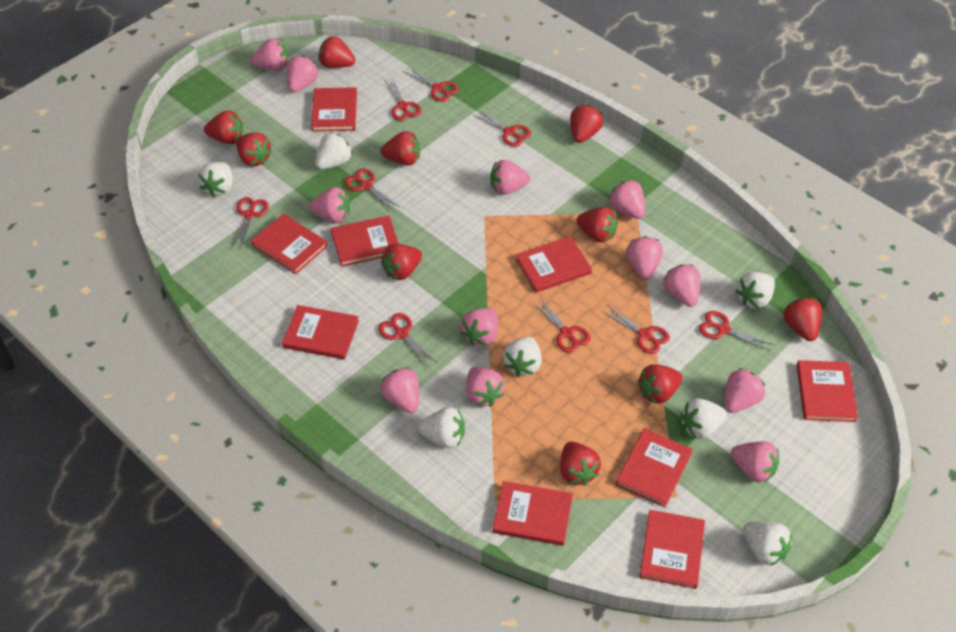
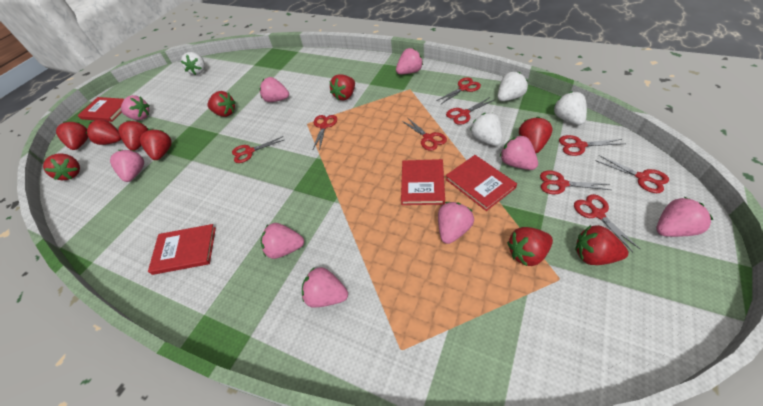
pink strawberry: [251,39,288,71] [286,56,318,92] [309,187,350,223] [380,367,419,413] [461,309,498,346] [466,367,505,407] [490,160,530,195] [608,180,645,219] [626,236,663,279] [663,264,700,307] [724,368,765,413] [731,441,779,483] = 12 -> [110,150,144,182] [121,95,150,120] [260,77,289,102] [261,223,304,259] [302,267,348,308] [396,48,423,74] [438,202,474,244] [500,135,538,170] [656,197,713,237] = 9
red book: [251,214,328,274] [282,305,359,359] [311,87,357,132] [331,216,399,267] [493,481,573,546] [516,236,592,293] [615,428,693,507] [639,510,705,589] [797,360,858,422] = 9 -> [77,97,124,122] [148,224,216,275] [401,159,445,205] [446,155,517,211] = 4
white strawberry: [198,162,233,197] [315,132,352,169] [418,407,465,448] [503,337,542,377] [681,398,727,439] [736,272,775,308] [743,522,792,566] = 7 -> [181,52,205,75] [470,113,502,146] [497,72,528,101] [553,91,587,125] = 4

